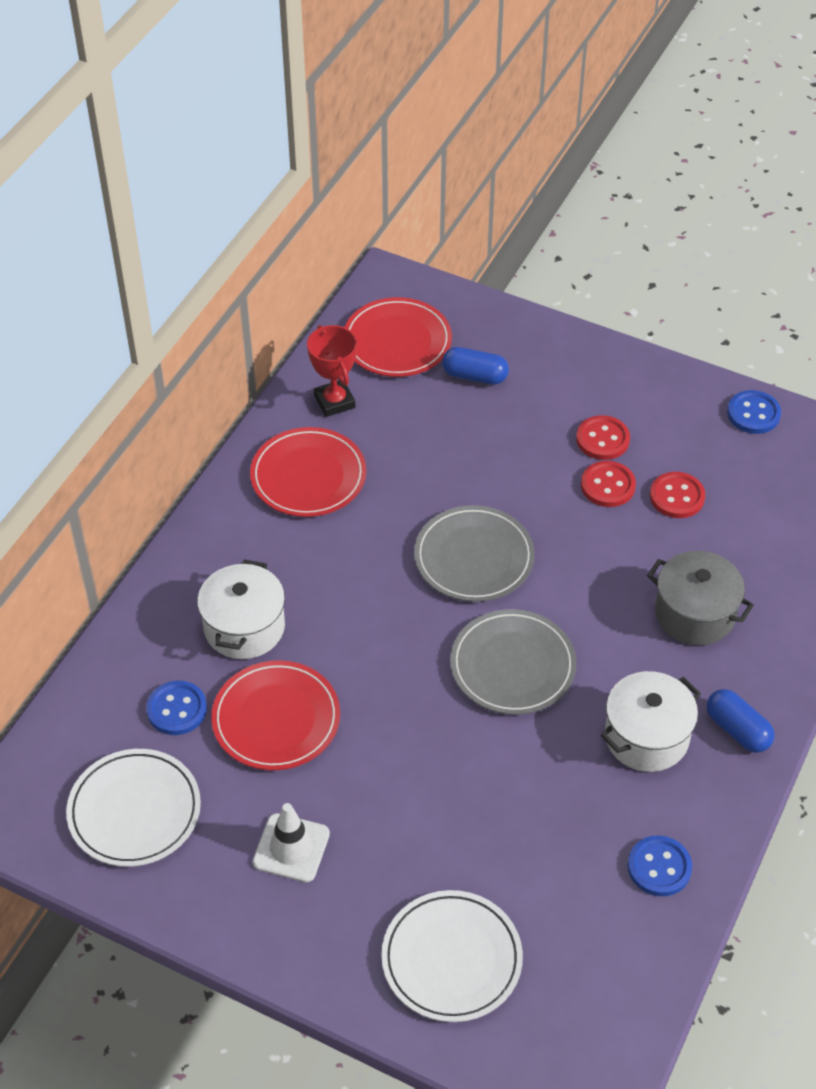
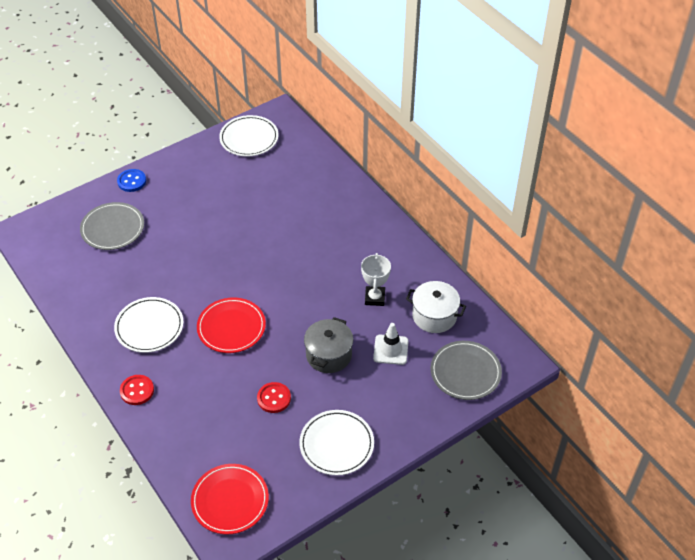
blue button: [146,681,207,735] [628,836,692,896] [727,390,781,434] = 3 -> [117,169,146,192] = 1
blue capsule: [442,347,509,385] [707,689,775,753] = 2 -> none = 0
red button: [576,415,630,460] [581,461,636,507] [650,472,705,518] = 3 -> [120,375,154,405] [257,382,291,413] = 2
red plate: [211,660,340,770] [250,427,366,517] [345,297,452,377] = 3 -> [191,464,269,535] [197,298,266,353] = 2
red trophy: [307,325,357,417] = 1 -> none = 0
white plate: [66,749,201,867] [381,890,523,1022] = 2 -> [114,297,184,353] [219,115,279,157] [299,410,374,476] = 3
white pot: [197,560,285,659] [601,671,701,772] = 2 -> [406,281,466,333] = 1
white trophy: none = 0 -> [361,253,391,306] = 1

